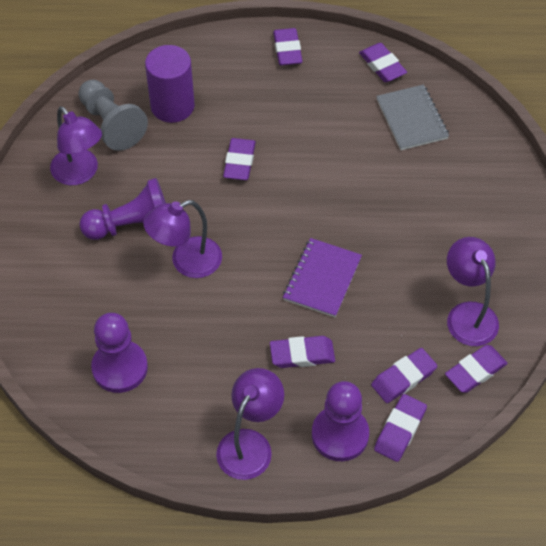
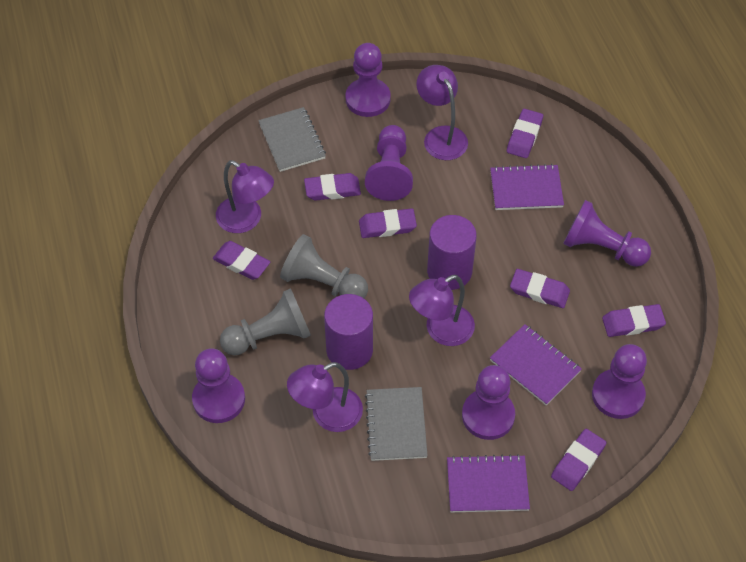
grey notebook: [376,85,449,150] = 1 -> [258,107,326,172] [365,387,428,461] = 2
grey pawn: [79,80,148,151] = 1 -> [220,288,311,356] [280,234,368,298] = 2
purple cylinder: [145,45,195,123] = 1 -> [324,294,373,370] [427,215,477,290] = 2
purple notebook: [283,238,362,317] = 1 -> [447,454,530,512] [490,164,564,210] [490,324,582,405] = 3
purple pawn: [80,178,166,240] [91,313,148,393] [312,381,369,461] = 3 -> [192,348,245,423] [345,43,391,117] [365,125,413,201] [462,365,515,440] [563,200,651,267] [592,344,647,419] = 6

